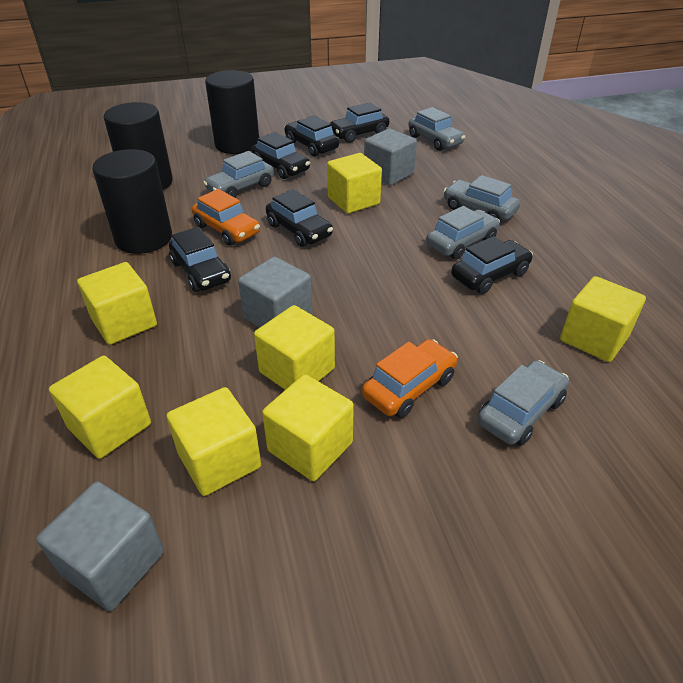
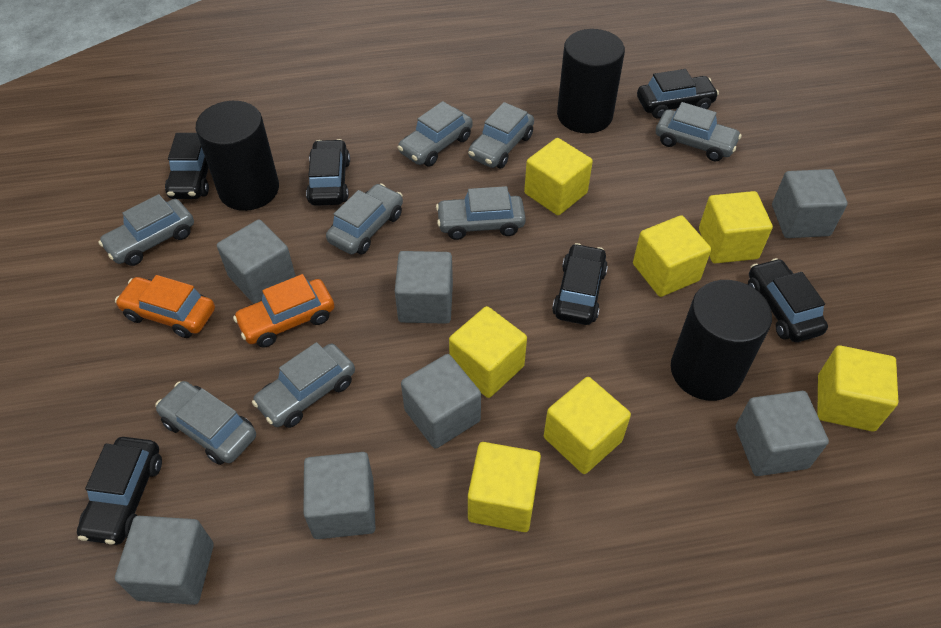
grey car: [203,151,274,198] [408,107,465,151] [426,206,500,260] [444,175,520,221] [477,360,569,446] = 5 -> [98,194,194,266] [155,381,256,465] [252,342,355,428] [326,184,403,254] [398,101,473,167] [436,186,526,240] [468,102,534,169] [656,102,742,162] = 8
grey cube: [36,481,164,611] [238,256,312,328] [364,129,417,186] = 3 -> [115,516,214,605] [217,219,296,304] [303,452,376,539] [395,251,453,324] [401,354,481,449] [736,391,829,476] [772,169,848,238] = 7

